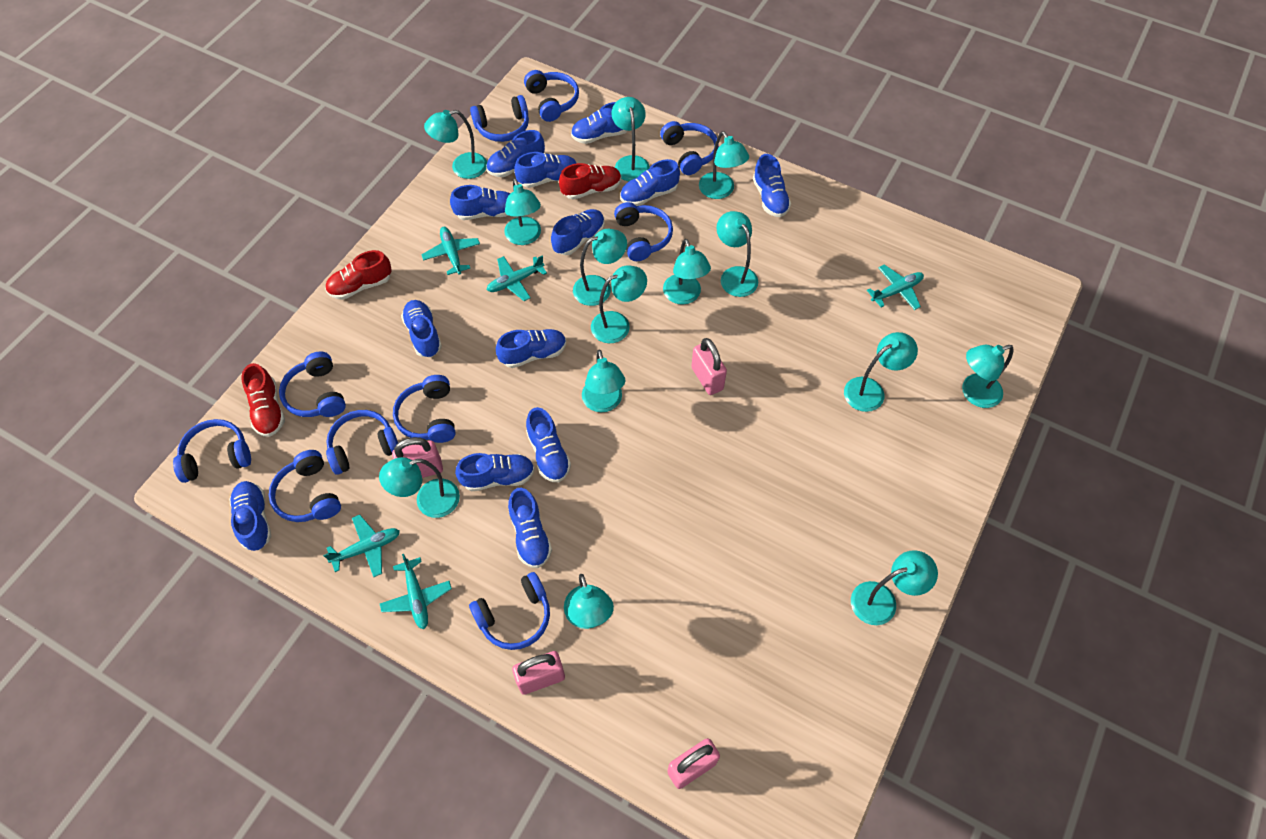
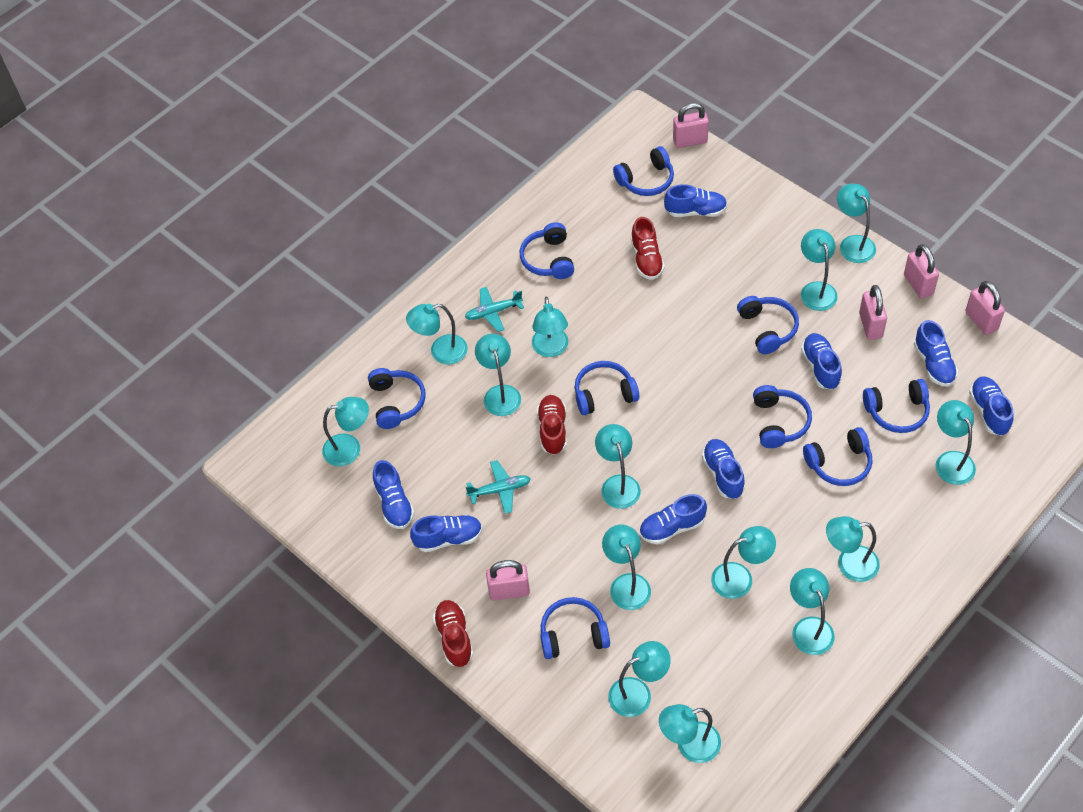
blue headphones: [173,419,251,483] [269,450,341,522] [279,351,346,417] [326,410,398,475] [393,375,456,443] [469,572,550,650] [470,95,529,142] [524,70,579,122] [614,202,673,261] [660,121,719,175] = 10 -> [368,368,426,429] [520,222,574,279] [540,597,610,659] [575,361,639,415] [613,146,674,196] [737,296,799,354] [753,385,812,448] [803,427,872,486] [863,379,930,433] = 9
blue shoe: [229,481,272,551] [401,300,442,357] [450,185,510,220] [455,453,535,492] [486,130,545,177] [496,329,566,368] [508,488,552,568] [514,152,576,188] [526,407,571,482] [551,209,605,255] [571,102,627,144] [620,159,680,206] [753,154,791,217] = 13 -> [373,460,415,529] [410,515,482,552] [639,494,707,545] [664,184,727,217] [702,439,745,499] [801,333,842,389] [914,320,958,387] [969,377,1014,435] = 8
pink padlock: [392,437,443,478] [512,651,565,695] [667,738,720,789] [691,338,727,395] = 4 -> [486,560,530,601] [673,103,709,148] [859,285,887,340] [904,244,939,298] [965,281,1005,335] = 5
turquoise plane: [323,515,400,577] [380,554,452,629] [421,227,480,275] [487,256,547,301] [867,264,924,310] = 5 -> [465,287,524,332] [465,460,531,514] = 2

